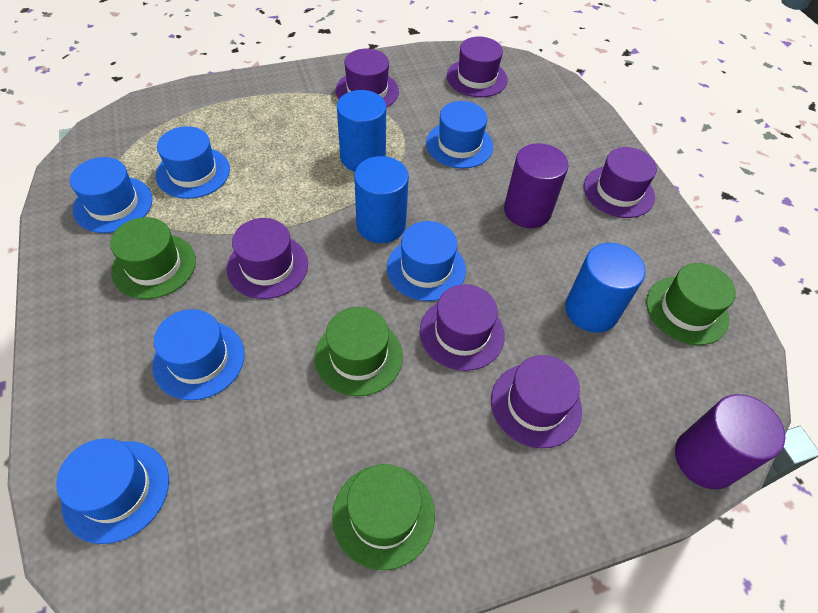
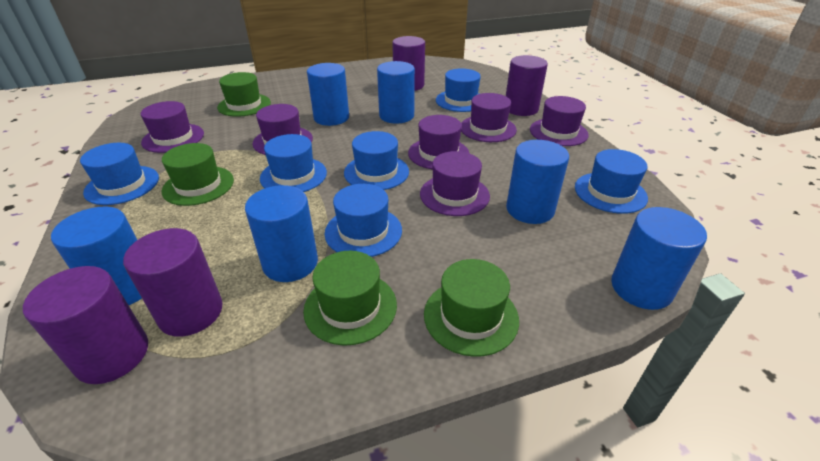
blue cylinder: [337,90,386,172] [354,156,409,243] [565,243,646,333] = 3 -> [51,207,142,305] [245,185,318,282] [307,63,349,126] [377,61,415,124] [506,140,569,224] [611,207,707,310] = 6
purple cylinder: [504,143,568,228] [675,394,785,489] = 2 -> [23,266,148,384] [123,228,223,337] [392,36,425,91] [506,55,548,116] = 4

